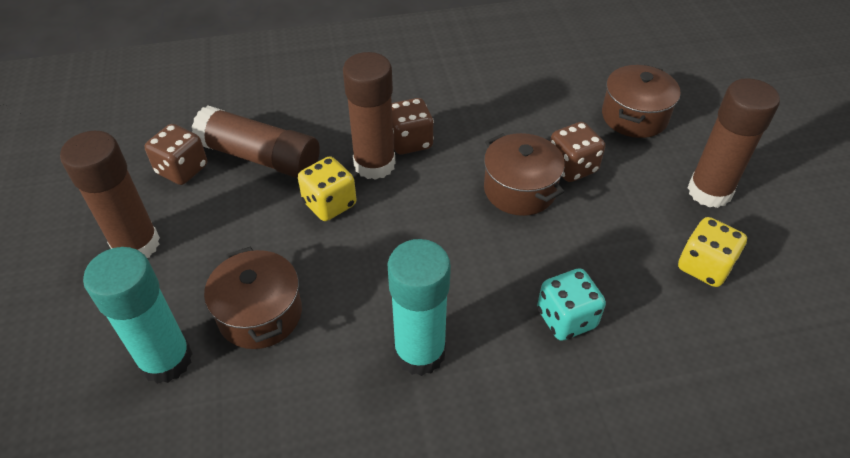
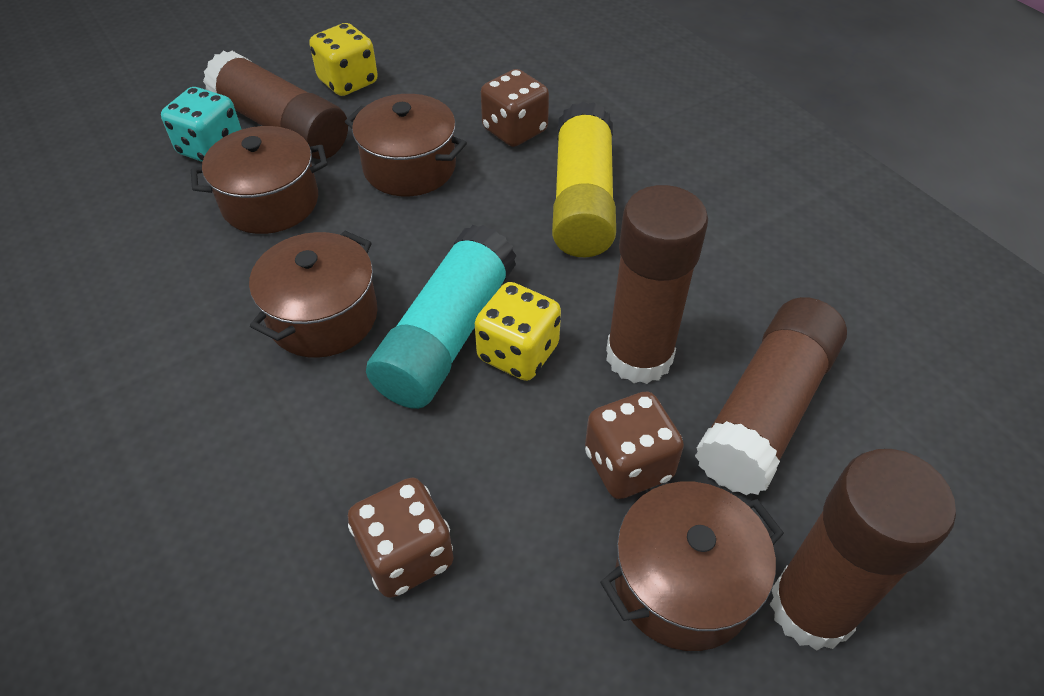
brown pot: [204,247,302,349] [484,133,565,216] [602,65,680,138] = 3 -> [191,126,328,234] [249,231,377,358] [345,94,467,196] [600,482,784,651] = 4
turquoise glue stick: [83,247,193,384] [388,239,451,376] = 2 -> [366,225,517,409] = 1
yellow glue stick: none = 0 -> [552,102,616,257] = 1

